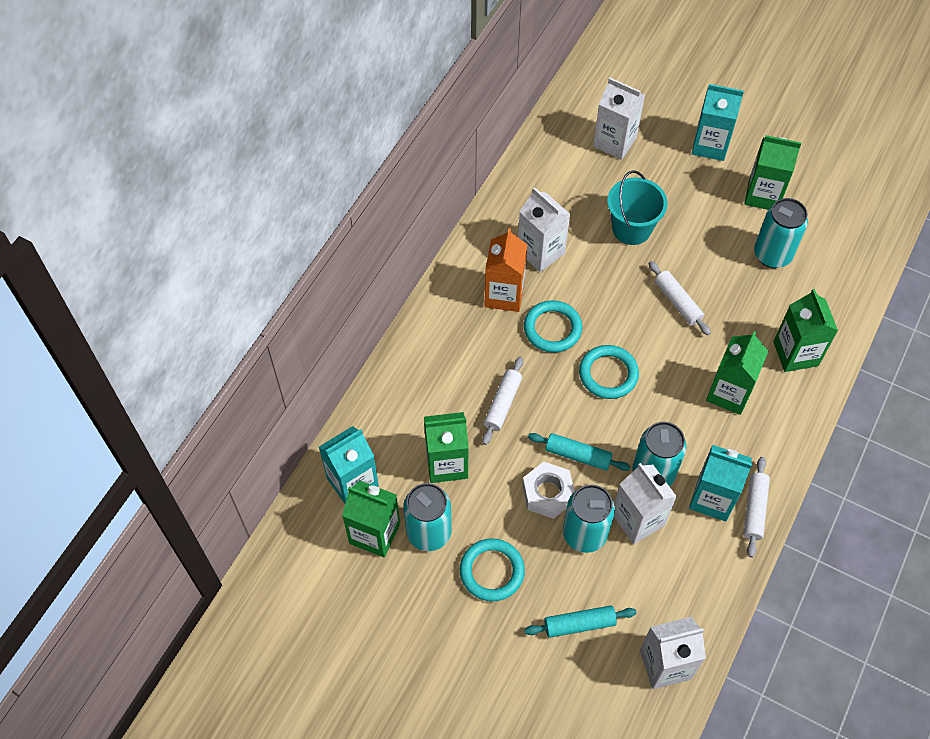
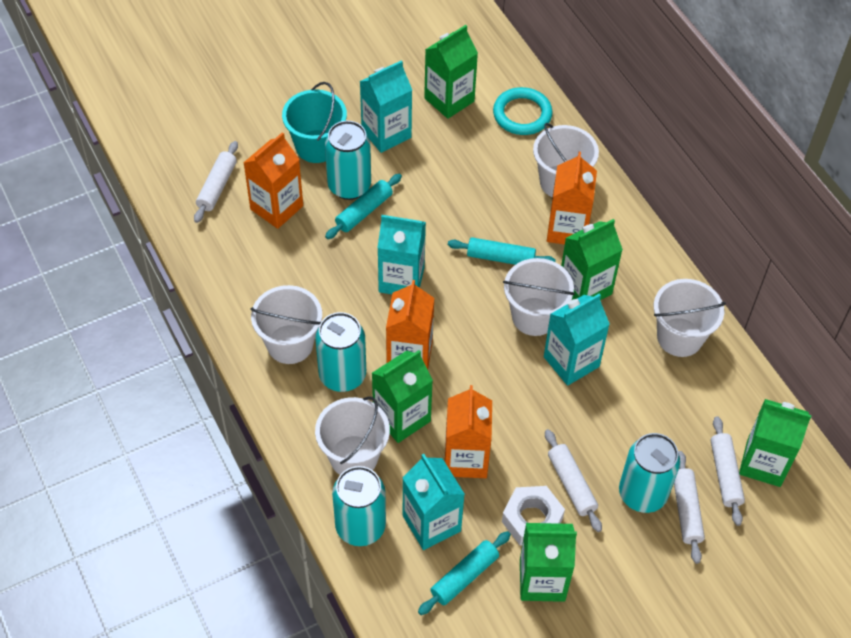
orange carton: [484,228,527,312] = 1 -> [243,132,303,229] [386,280,434,369] [445,385,492,478] [547,152,597,244] = 4
turquoise carton: [319,426,379,504] [689,445,752,521] [692,84,744,161] = 3 -> [360,60,412,153] [377,215,426,294] [402,454,465,550] [544,294,610,386] = 4
turquoise ring: [460,538,525,601] [524,300,582,352] [579,345,639,399] = 3 -> [493,87,553,135] = 1
turquoise rolling pin: [524,605,636,638] [528,433,631,471] = 2 -> [325,174,402,239] [418,531,511,615] [448,237,556,265] = 3
white bucket: none = 0 -> [250,285,322,364] [315,396,390,475] [503,258,575,336] [533,123,599,197] [654,279,726,357] = 5
white carton: [518,187,571,272] [593,78,645,160] [614,463,677,544] [640,617,706,689] = 4 -> none = 0
white rolling pin: [482,357,523,445] [649,261,711,335] [743,457,770,558] = 3 -> [194,141,238,223] [545,429,602,532] [674,451,705,564] [711,416,745,526] = 4

